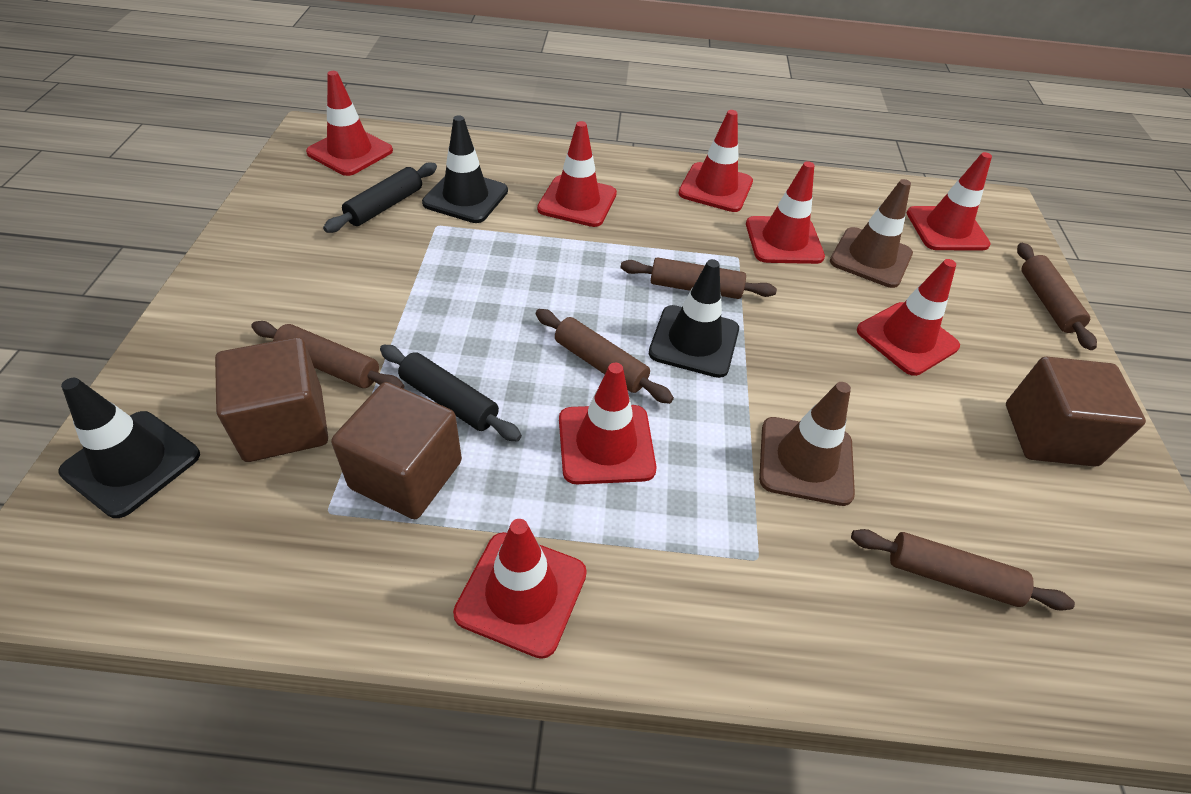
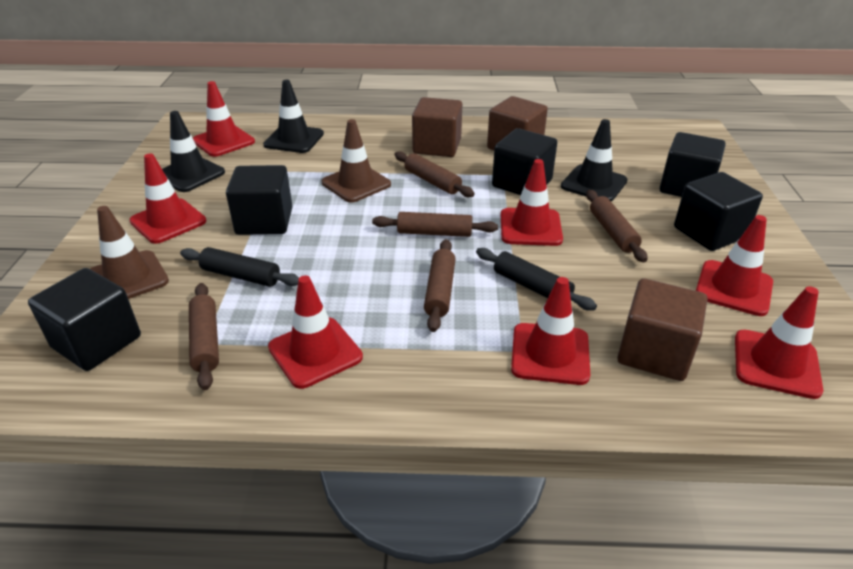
black cube: none = 0 -> [28,268,141,371] [226,165,292,235] [492,128,557,195] [660,132,726,197] [674,172,763,251] = 5
red traffic cone: [306,71,393,176] [453,519,587,659] [537,121,617,227] [559,363,656,484] [678,110,753,212] [746,161,825,264] [857,259,960,376] [907,152,992,250] = 8 -> [130,153,206,244] [193,81,255,157] [268,275,363,389] [501,159,563,246] [511,277,590,385] [696,215,773,316] [735,286,823,399] = 7

